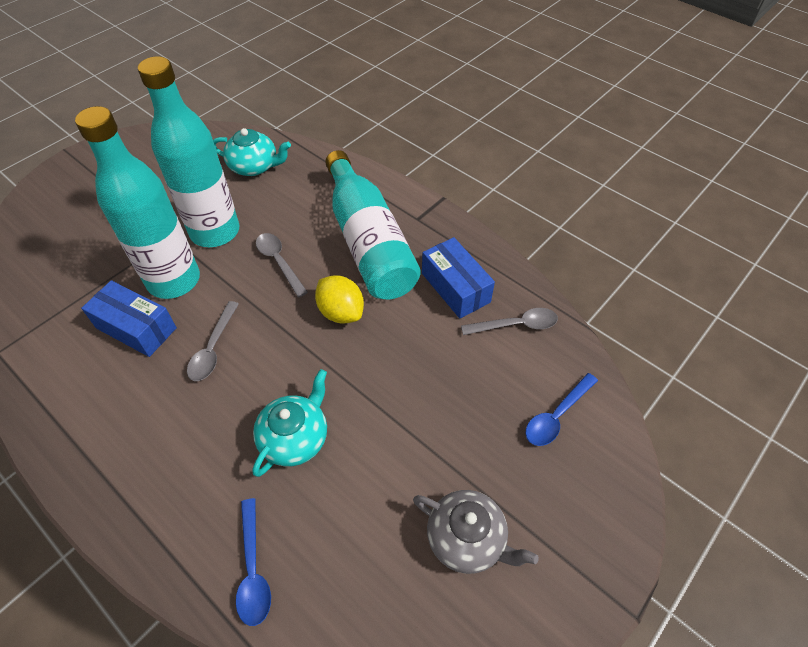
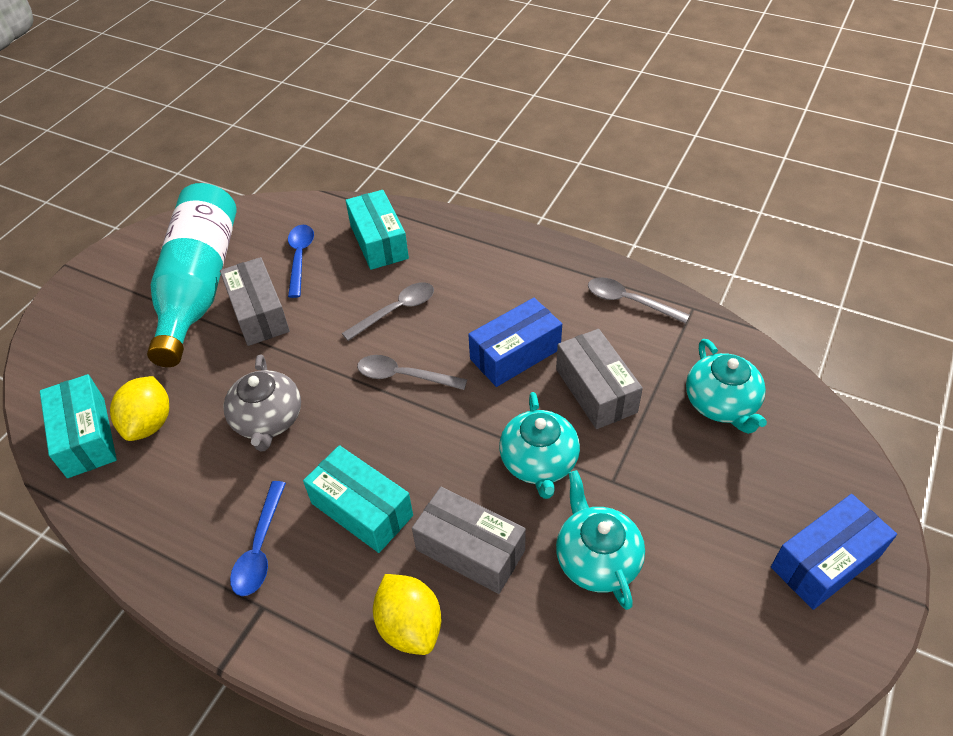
grey box: none = 0 -> [220,257,290,346] [412,487,526,594] [556,329,643,429] = 3
turquoise bottle: [75,106,200,299] [138,56,239,247] [325,150,421,299] = 3 -> [147,183,237,367] = 1
turquoise box: none = 0 -> [40,374,117,478] [303,445,413,553] [346,190,409,270] = 3
turquoise teapot: [213,128,291,176] [253,369,327,477] = 2 -> [499,392,580,499] [556,470,645,610] [686,339,767,434] = 3
yellow lemon: [315,275,364,323] = 1 -> [110,376,169,441] [373,574,441,655] = 2

